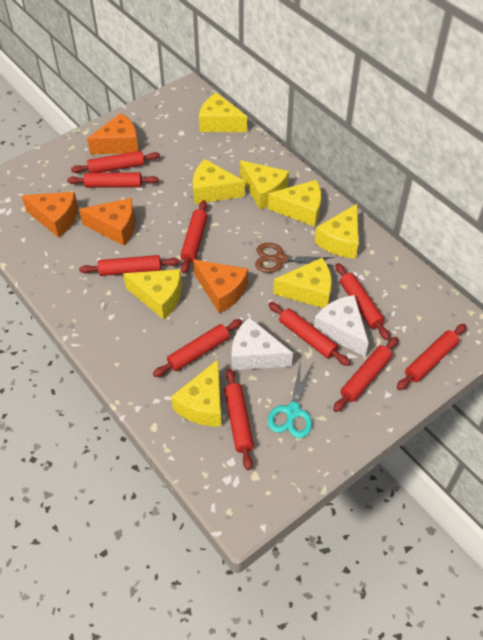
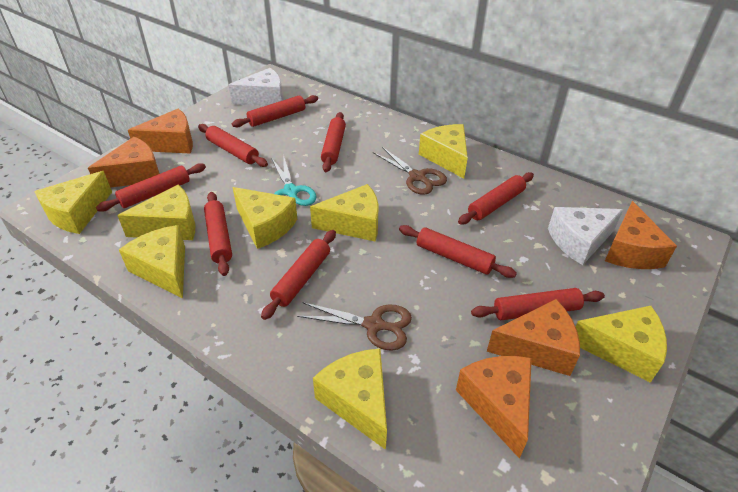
brown scissors: [255,243,334,273] = 1 -> [297,302,412,351] [373,147,447,195] = 2
orange cheese: [22,192,78,238] [79,198,135,246] [87,113,139,155] [193,259,248,313] = 4 -> [88,137,160,188] [128,109,193,154] [456,356,532,459] [487,299,580,376] [605,201,677,269] = 5
red rolling pin: [67,172,159,188] [71,151,160,173] [79,255,179,276] [153,319,242,377] [180,200,208,273] [224,369,254,470] [268,302,350,366] [333,337,398,412] [335,263,390,340] [397,324,466,390] = 10 -> [96,163,206,212] [198,124,268,167] [204,192,232,276] [232,95,318,127] [261,230,336,320] [321,112,346,172] [399,225,517,278] [458,172,534,224] [471,288,605,320] = 9

